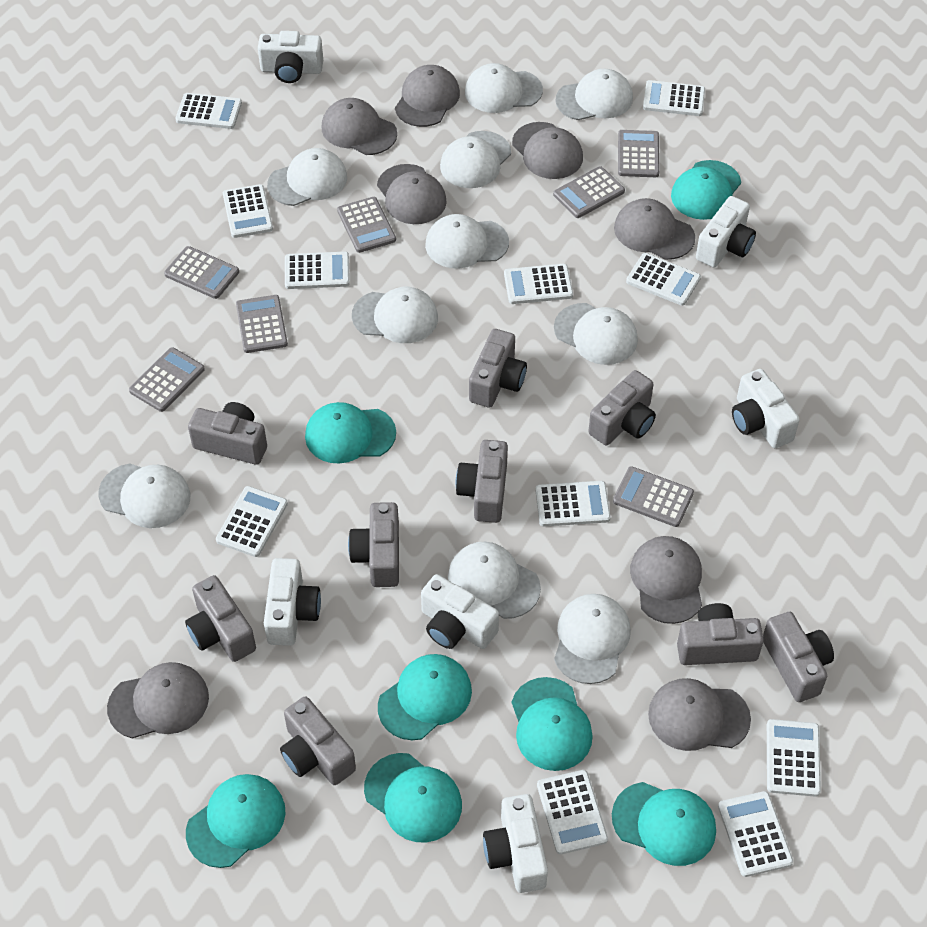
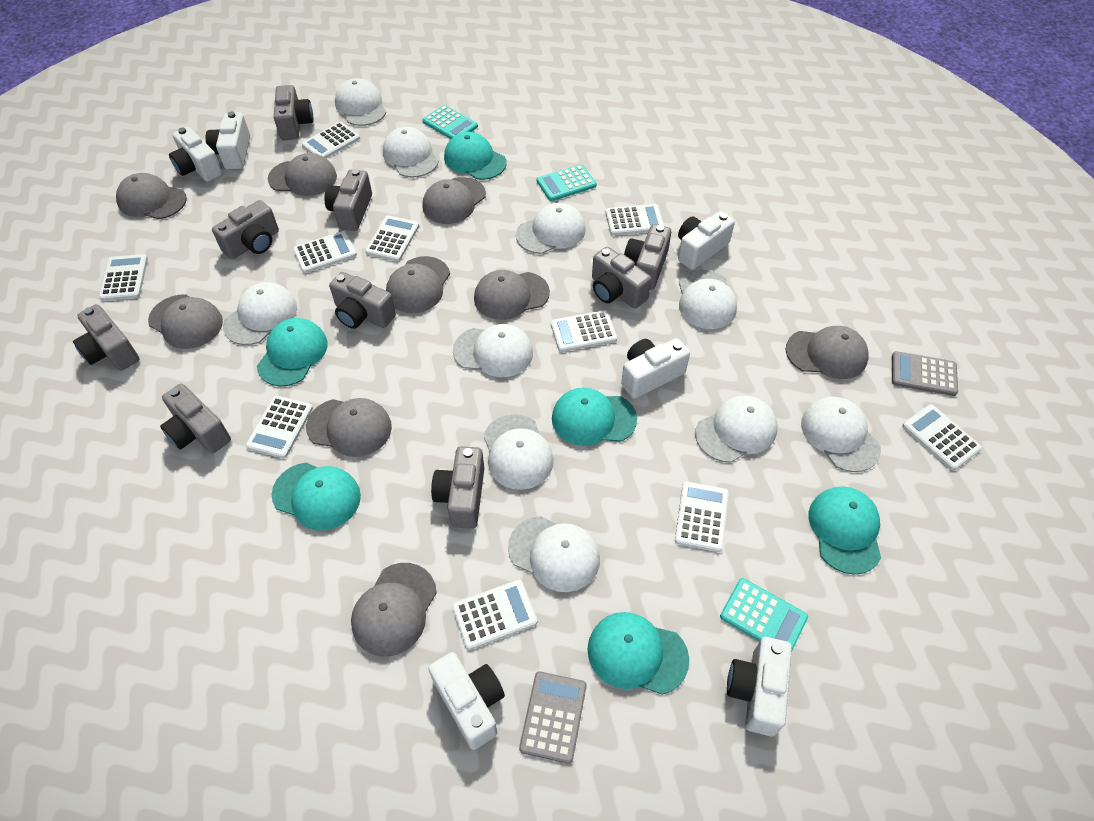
grey calculator: [129,347,205,412] [164,246,239,299] [236,295,288,353] [337,197,396,253] [553,166,625,218] [613,466,694,527] [618,130,659,177] = 7 -> [519,671,587,764] [892,351,958,396] = 2
grey cap: [107,662,209,739] [322,98,397,155] [377,164,447,224] [395,65,460,127] [512,122,583,179] [614,198,695,260] [630,536,702,624] [648,678,751,751] = 8 -> [116,173,187,219] [148,294,223,349] [268,153,337,196] [306,398,392,457] [351,563,437,657] [386,256,450,313] [422,177,486,224] [474,270,550,320] [786,326,869,379] = 9
turquoise calculator: none = 0 -> [422,105,478,139] [537,164,596,201] [720,578,808,652] = 3
turquoise cap: [186,774,285,868] [305,402,396,464] [364,753,462,843] [378,654,472,740] [512,677,593,771] [612,782,716,866] [671,160,741,220] = 7 -> [257,318,328,387] [271,463,361,530] [444,132,507,180] [552,388,637,446] [587,612,689,695] [809,486,881,575] = 6
white calculator: [175,93,242,129] [216,486,288,557] [223,184,273,238] [285,252,350,289] [504,264,573,304] [535,481,611,527] [537,770,608,854] [626,253,701,306] [643,80,705,116] [718,791,793,877] [767,719,821,797] = 11 -> [99,254,148,301] [246,396,313,458] [293,231,357,273] [302,122,360,158] [365,215,419,262] [452,580,537,650] [551,310,617,352] [606,204,664,236] [675,482,729,552] [902,404,982,470] = 10

